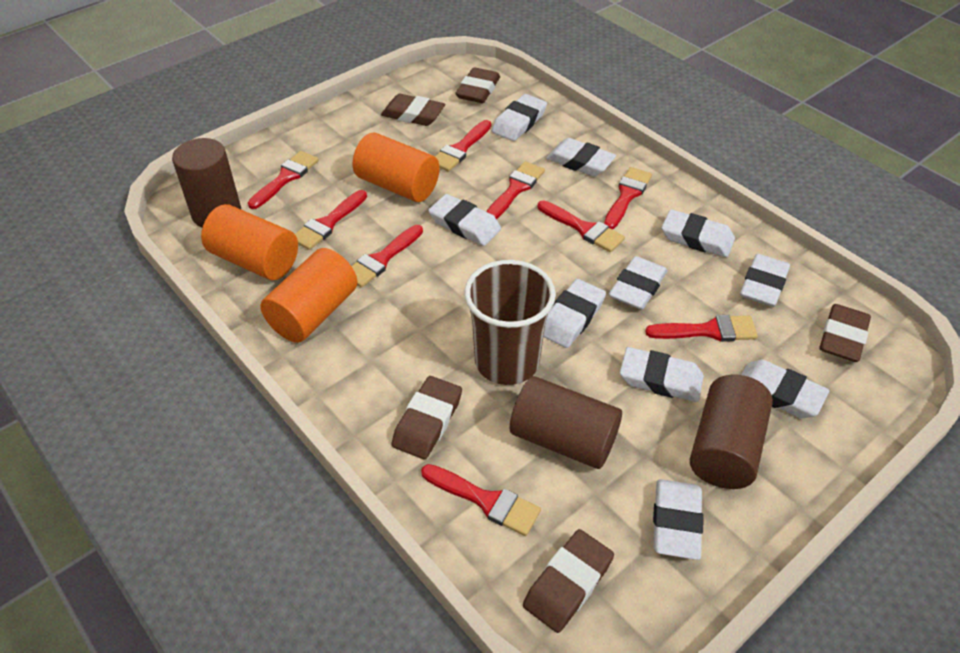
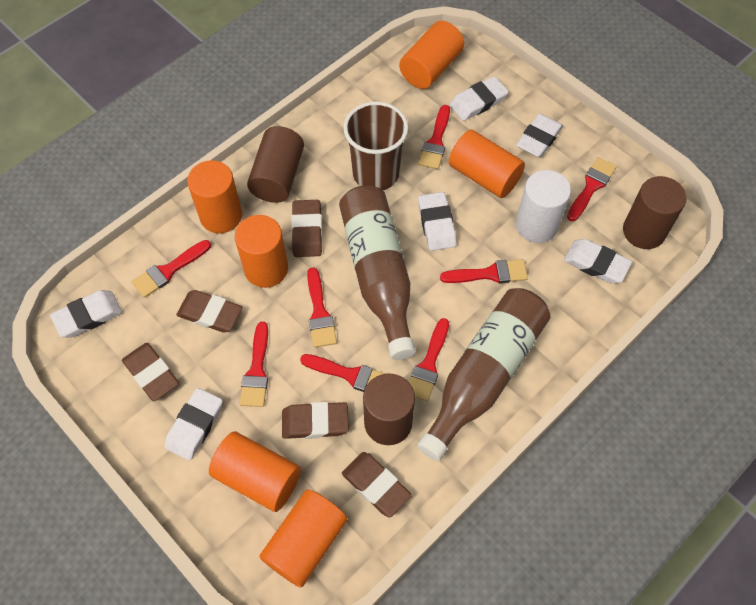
brown bottle: none = 0 -> [339,185,416,360] [417,288,550,461] = 2
orange cylinder: [201,204,298,280] [260,248,358,343] [353,132,439,202] = 3 -> [187,160,242,233] [209,431,301,512] [235,215,288,288] [259,489,347,587] [399,21,464,89] [449,130,525,198] = 6
red brush: [248,151,319,209] [295,190,367,250] [351,225,423,288] [421,464,541,536] [435,120,491,172] [486,161,545,219] [538,200,625,252] [604,167,652,229] [645,315,758,342] = 9 -> [132,240,211,298] [240,322,268,407] [300,354,385,392] [307,267,337,348] [409,318,449,401] [418,105,450,169] [440,259,528,283] [567,157,617,221] = 8
white cylinder: none = 0 -> [516,170,571,243] = 1
white eraser: [428,194,501,246] [492,94,547,141] [543,279,606,348] [546,138,616,176] [609,256,667,310] [620,347,704,402] [653,479,703,560] [662,209,735,257] [740,254,790,307] [741,359,829,418] = 10 -> [50,290,122,338] [164,388,223,461] [418,192,457,251] [450,76,509,121] [516,114,563,157] [564,239,632,284] = 6

